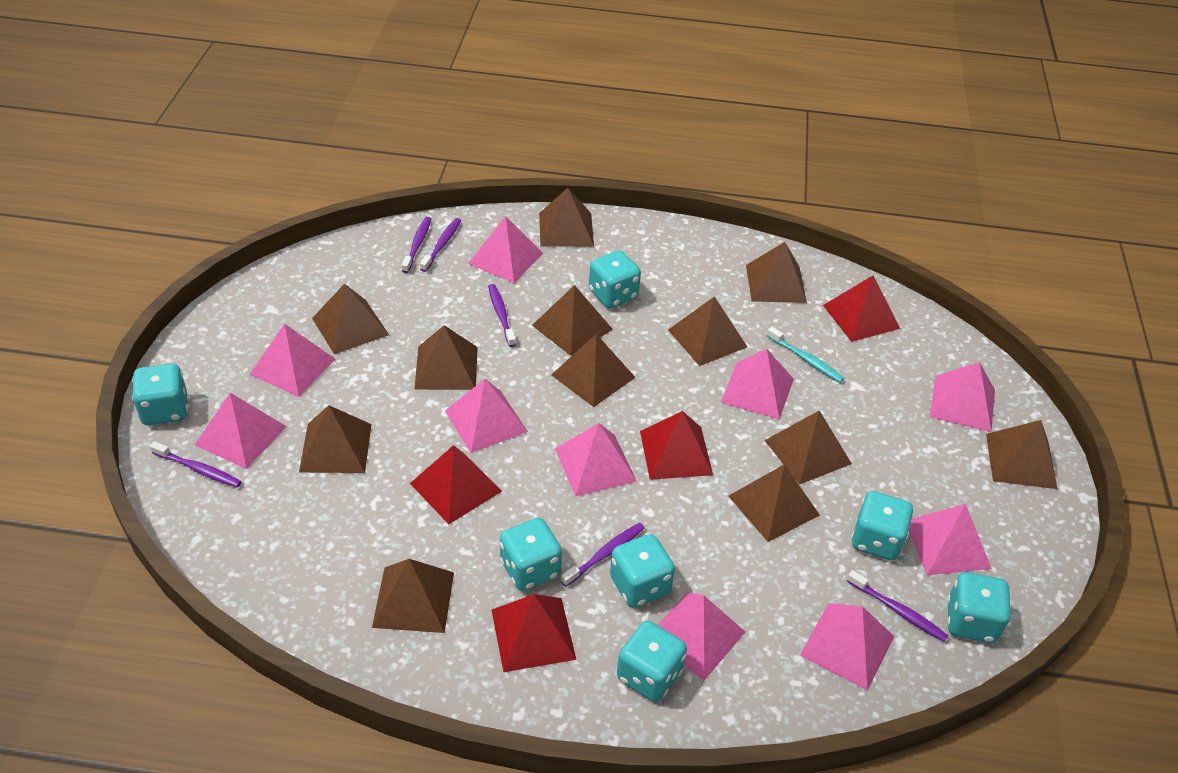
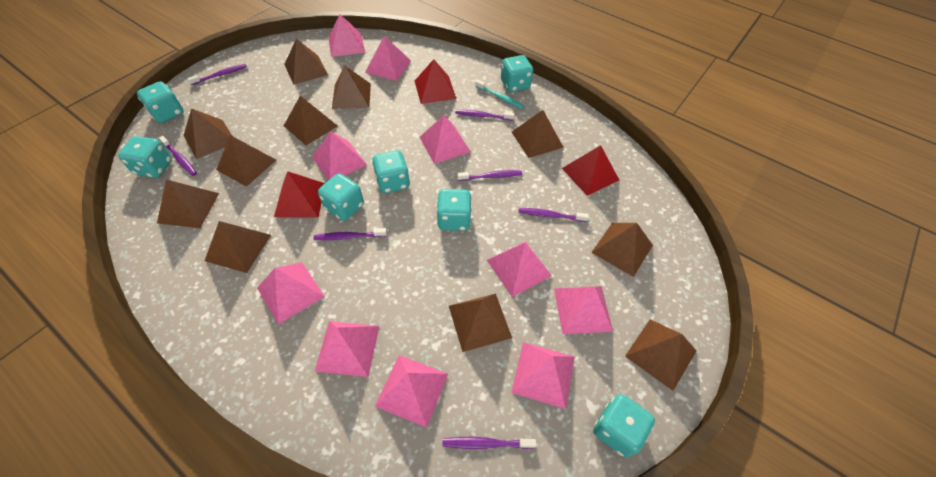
brown pyramid: [299,405,372,473] [312,284,389,354] [372,559,454,633] [414,325,478,390] [532,285,613,356] [539,188,594,247] [552,334,636,407] [668,296,747,366] [729,464,820,542] [746,242,807,303] [765,410,852,485] [986,420,1057,489] = 12 -> [157,179,219,228] [184,108,232,159] [205,221,271,273] [216,135,276,187] [284,39,328,85] [284,96,338,145] [332,65,371,109] [449,293,512,352] [512,110,564,158] [591,223,653,277] [625,319,696,391] = 11
purple toothbrush: [150,441,242,488] [402,217,431,273] [420,218,461,272] [488,284,516,347] [561,523,644,587] [847,570,948,642] = 6 -> [159,136,197,176] [187,64,247,85] [314,228,387,240] [442,437,536,449] [455,110,514,121] [457,170,522,181] [518,208,589,222] = 7
red pyramid: [410,445,502,524] [492,594,576,672] [640,411,713,480] [823,275,900,342] = 4 -> [274,171,325,217] [415,59,457,104] [562,145,619,196] = 3

